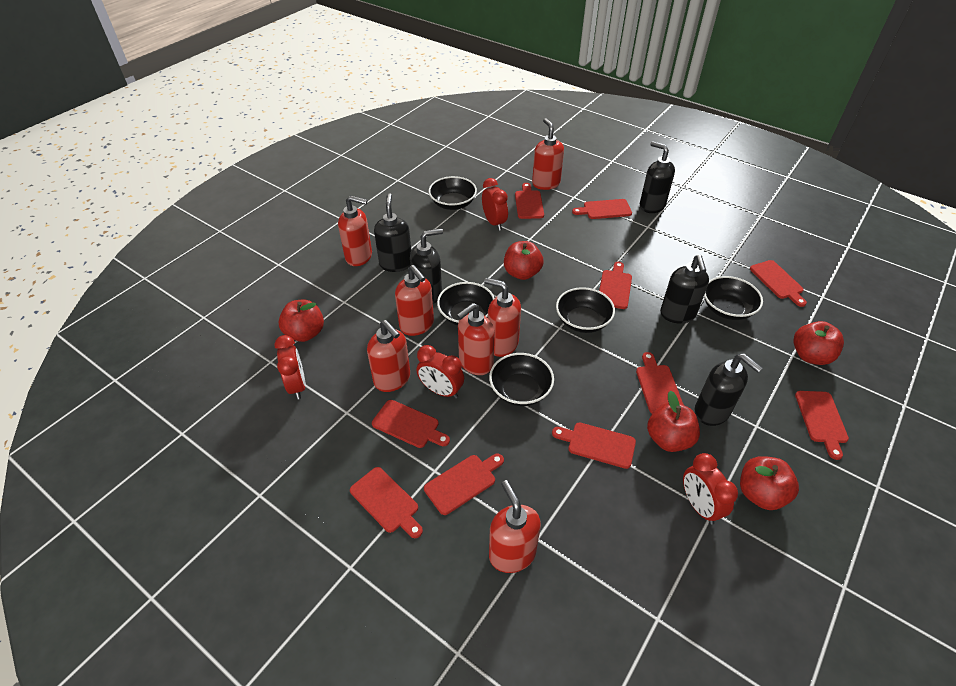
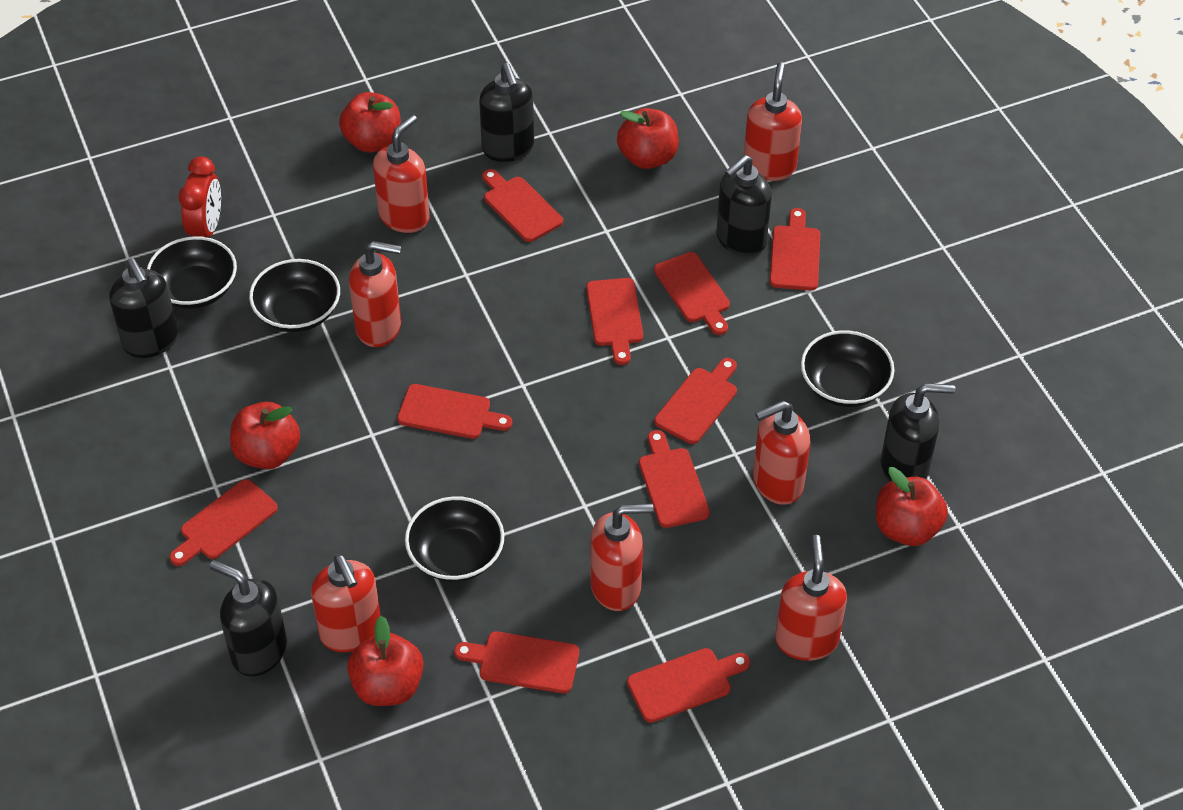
black bowl: [429,176,477,210] [437,282,494,325] [489,353,554,406] [556,287,615,333] [704,276,763,320] = 5 -> [147,236,237,309] [249,259,340,332] [405,496,504,582] [801,330,895,407] = 4
red clock: [274,335,306,399] [417,345,464,399] [482,178,508,230] [683,453,738,524] = 4 -> [179,156,221,237] = 1

